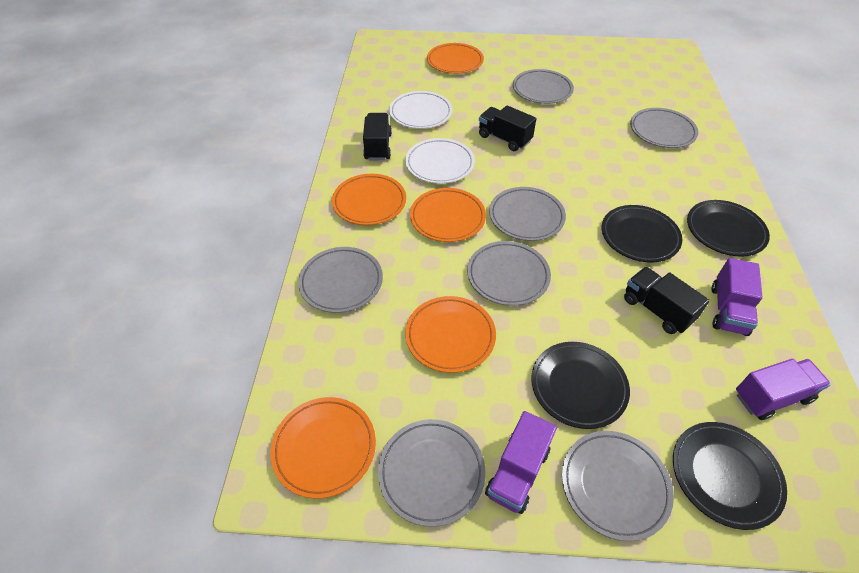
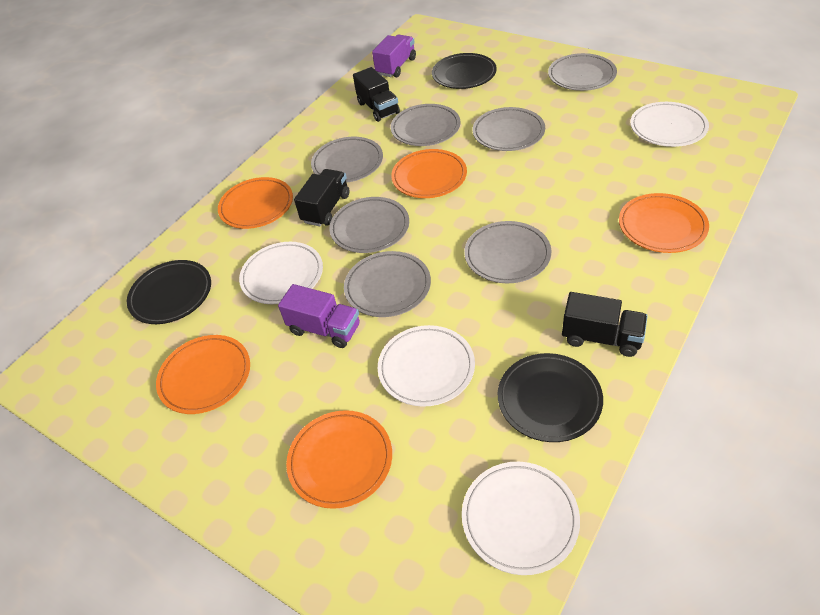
black plate: [531,342,630,429] [601,205,682,262] [673,422,787,530] [687,200,770,257] = 4 -> [127,260,211,324] [432,53,497,89] [498,353,603,442] = 3
purple truck: [485,411,557,514] [712,258,763,336] [736,359,831,420] = 3 -> [278,284,360,348] [372,34,416,77] = 2
white plate: [389,91,453,129] [405,138,475,184] = 2 -> [239,242,323,304] [378,325,475,407] [462,462,580,575] [630,102,709,147] = 4

